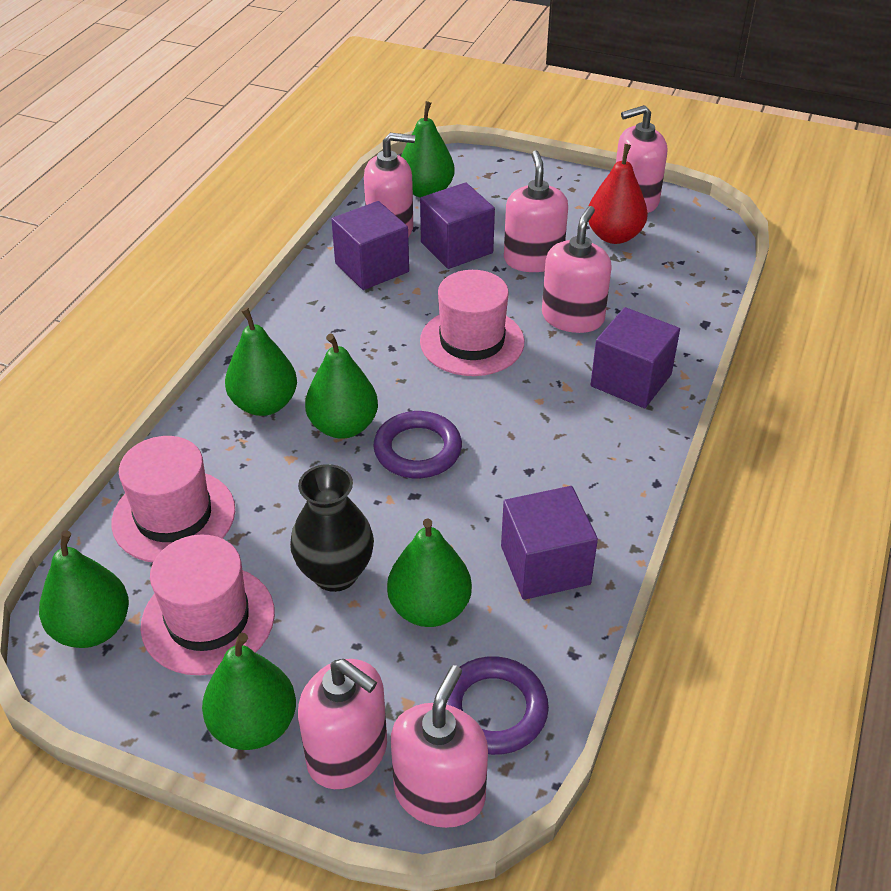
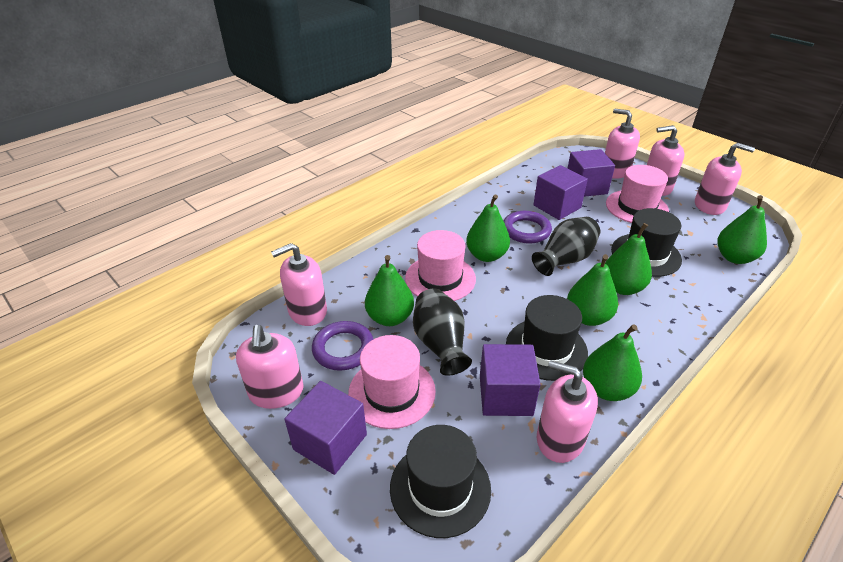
black hat: none = 0 -> [390,425,491,538] [506,295,588,381] [611,208,682,277] = 3
black vase: [290,464,374,592] = 1 -> [413,288,472,376] [532,217,601,276] = 2
red pear: [588,144,648,244] = 1 -> none = 0

